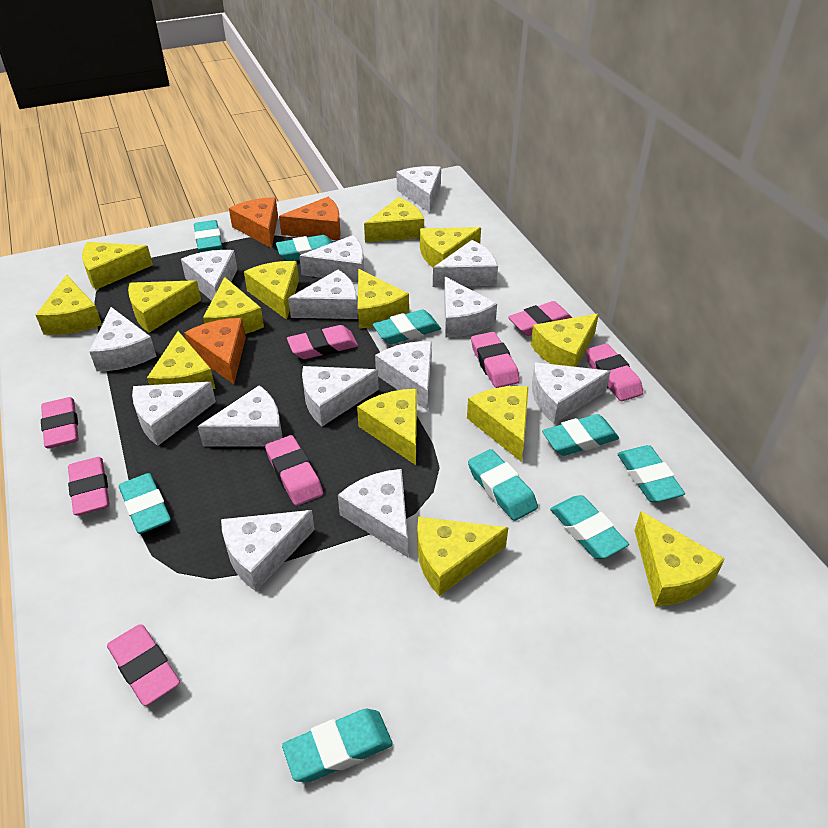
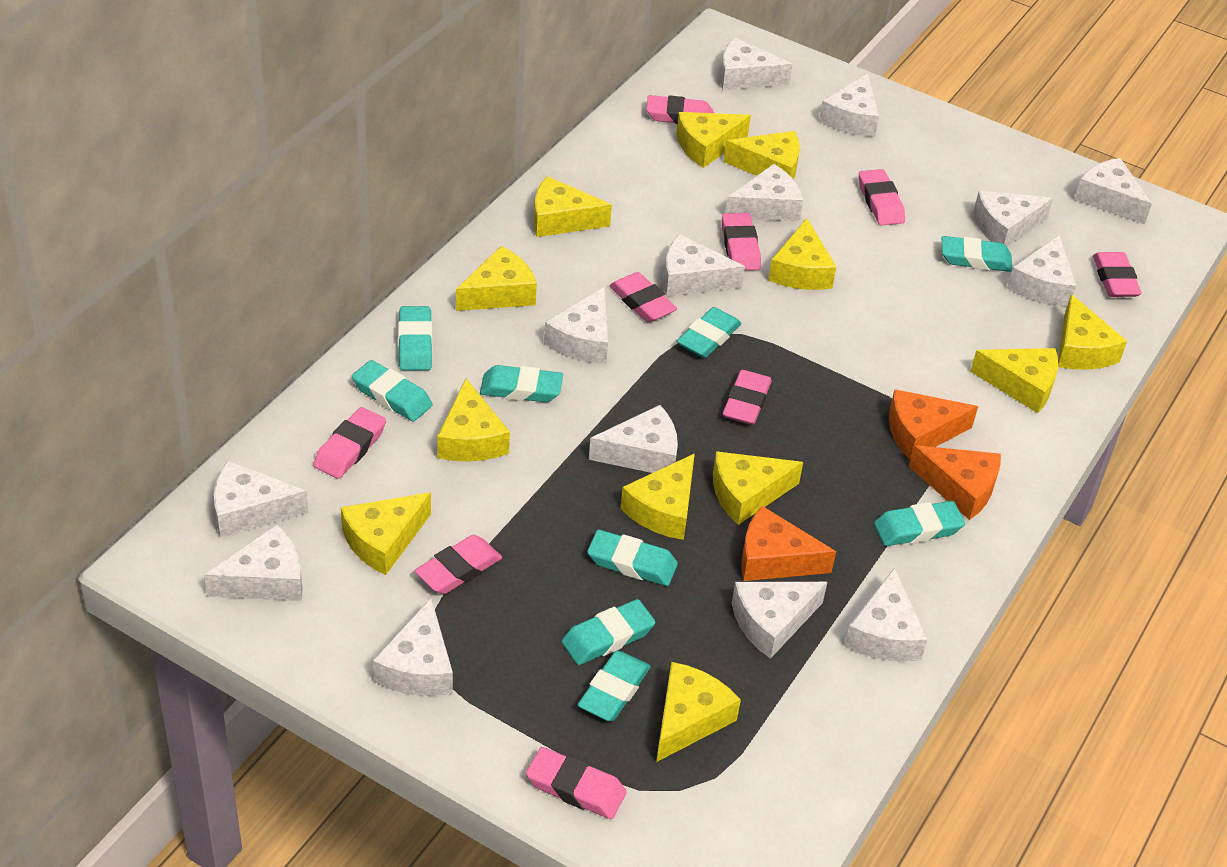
pink eraser: [41,397,79,448] [68,457,110,516] [107,624,180,706] [265,435,323,506] [287,325,358,359] [471,332,520,388] [508,301,572,336] [586,344,643,401] = 8 -> [313,407,386,479] [414,535,502,594] [526,747,626,819] [609,272,677,322] [646,95,714,124] [722,213,761,271] [723,370,772,425] [859,169,905,226] [1093,252,1142,297] = 9
yellow cheese: [36,275,102,335] [82,242,153,290] [128,280,201,333] [147,331,215,389] [203,277,264,334] [244,261,299,320] [357,389,417,465] [358,269,409,329] [364,197,424,243] [417,517,509,596] [420,227,481,267] [467,386,529,462] [531,313,599,367] [634,511,725,607] = 14 -> [341,492,431,575] [437,379,510,462] [456,246,537,311] [534,176,612,237] [620,453,695,540] [656,662,741,762] [676,112,751,168] [713,451,803,525] [724,131,800,180] [768,218,836,290] [970,348,1058,413] [1058,294,1127,370] = 12

